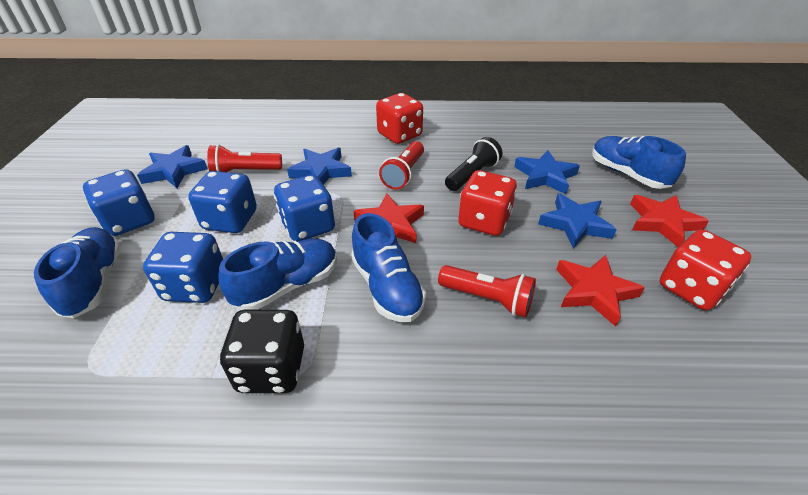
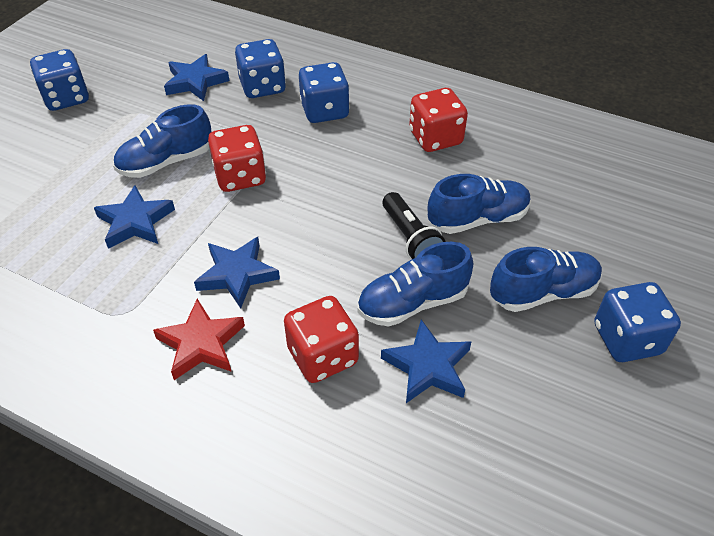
black dice: [220,310,304,393] = 1 -> none = 0
red flashlight: [207,144,282,172] [379,141,424,190] [438,265,536,318] = 3 -> none = 0
red star: [354,193,424,243] [556,255,645,327] [630,195,709,247] = 3 -> [153,299,245,380] = 1

